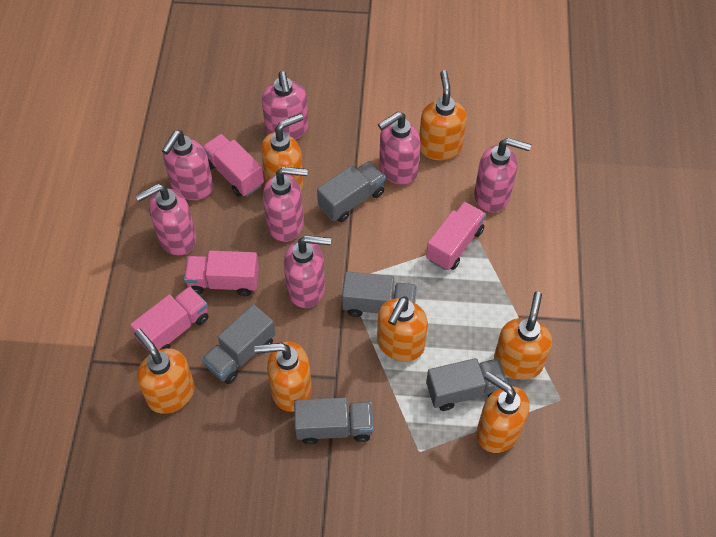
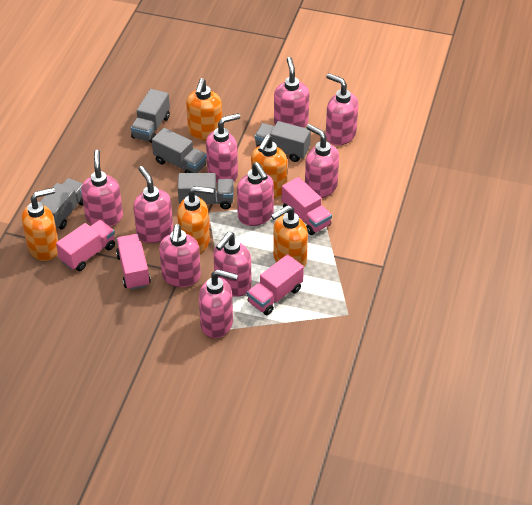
orange soap dispenser: [134,329,195,414] [254,342,312,412] [261,114,304,190] [377,296,428,362] [419,70,467,160] [476,371,530,453] [494,292,552,380] = 7 -> [22,187,58,261] [177,186,214,253] [186,78,222,140] [251,134,287,198] [271,205,308,267] = 5
pink soap dispenser: [135,184,196,256] [162,130,213,200] [262,71,309,140] [263,167,308,242] [284,235,331,308] [378,112,421,185] [474,138,531,213] = 7 -> [81,150,123,227] [133,166,173,243] [159,224,201,287] [199,269,238,338] [206,113,240,183] [213,232,252,297] [237,162,274,226] [274,57,309,128] [305,124,339,198] [326,73,358,145] = 10

